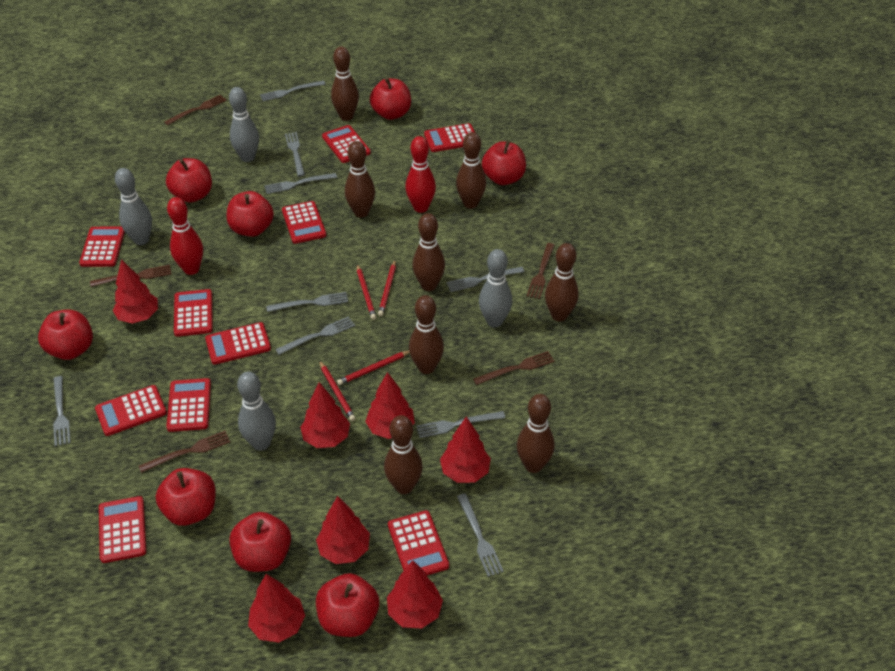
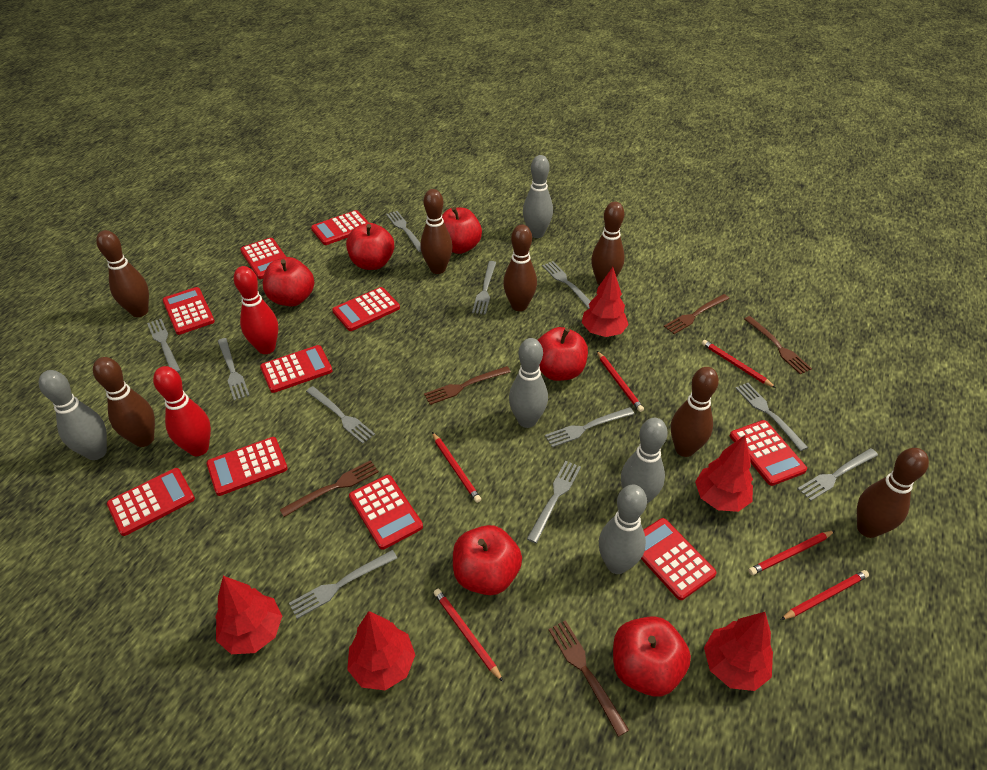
brown bowling pin: [331,46,359,121] [345,141,375,218] [384,415,423,494] [409,295,444,374] [413,213,445,291] [456,132,486,209] [517,394,555,473] [545,243,579,322] = 8 -> [93,357,155,447] [96,230,149,317] [421,189,453,274] [503,224,537,311] [591,202,625,285] [671,367,719,457] [857,448,929,538] = 7
grey bowling pin: [115,168,152,245] [229,87,259,162] [237,371,276,451] [479,249,512,328] = 4 -> [39,370,107,460] [509,338,548,428] [523,155,553,238] [599,485,647,574] [621,418,668,504] = 5
grey fork: [53,376,71,446] [260,81,326,101] [264,173,337,194] [266,292,348,312] [275,316,355,355] [285,132,305,177] [416,411,505,438] [447,267,525,292] [457,493,504,577] = 9 -> [147,319,181,372] [218,338,250,401] [289,550,397,619] [306,386,375,444] [386,211,421,252] [472,261,497,315] [527,461,581,543] [542,261,591,309] [545,407,634,447] [736,383,808,451] [798,448,878,501] = 11
red apple: [38,309,93,360] [156,468,216,526] [166,158,212,203] [227,191,274,237] [230,512,291,572] [316,573,379,637] [370,78,411,120] [482,140,526,185] = 8 -> [263,257,314,307] [346,223,394,270] [442,207,482,254] [453,525,522,595] [538,327,588,381] [613,616,691,697] = 6
red pencil: [319,360,356,421] [337,350,410,385] [357,264,376,320] [378,260,396,316] = 4 -> [432,432,481,503] [434,589,503,682] [597,351,644,412] [702,340,776,388] [748,531,834,575] [780,570,869,620] = 6
red tree: [113,259,158,324] [248,574,305,643] [300,382,350,448] [316,496,370,564] [365,372,415,439] [387,560,443,629] [440,416,491,483] = 7 -> [215,576,282,654] [347,611,415,690] [582,267,629,337] [695,435,753,512] [704,612,773,691] = 5

